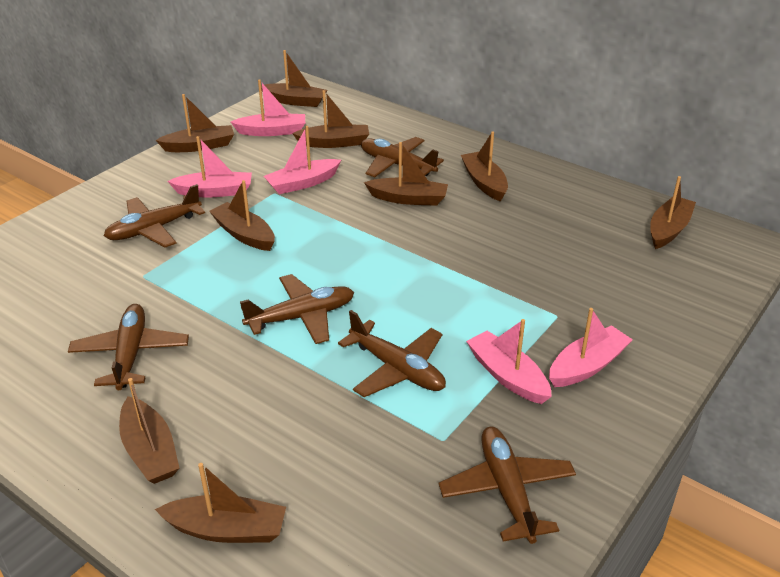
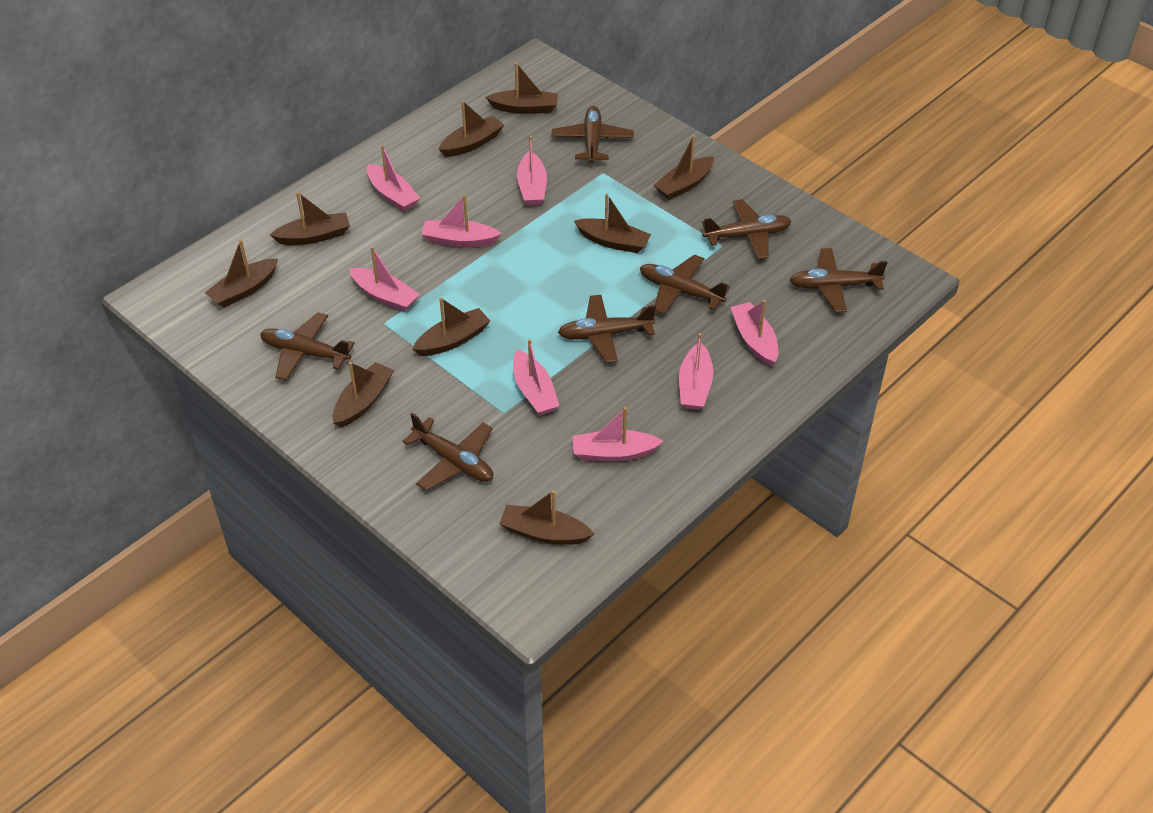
brown plane: [68,304,189,390] [104,184,205,247] [240,274,354,344] [338,310,446,397] [361,137,444,177] [439,427,576,544] = 6 -> [260,312,355,381] [403,413,493,491] [551,106,634,163] [558,295,656,363] [640,254,730,314] [702,199,792,259] [790,248,887,313] = 7
pink boat: [168,136,252,197] [231,80,305,136] [264,126,341,194] [466,319,552,404] [549,308,633,387] = 5 -> [350,246,420,311] [367,145,420,211] [421,195,502,247] [513,339,559,415] [517,136,547,206] [572,407,663,462] [679,333,713,410] [730,300,778,366] = 8

